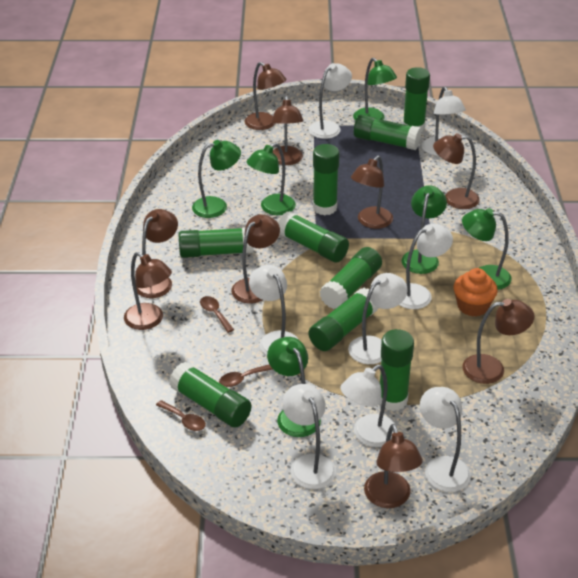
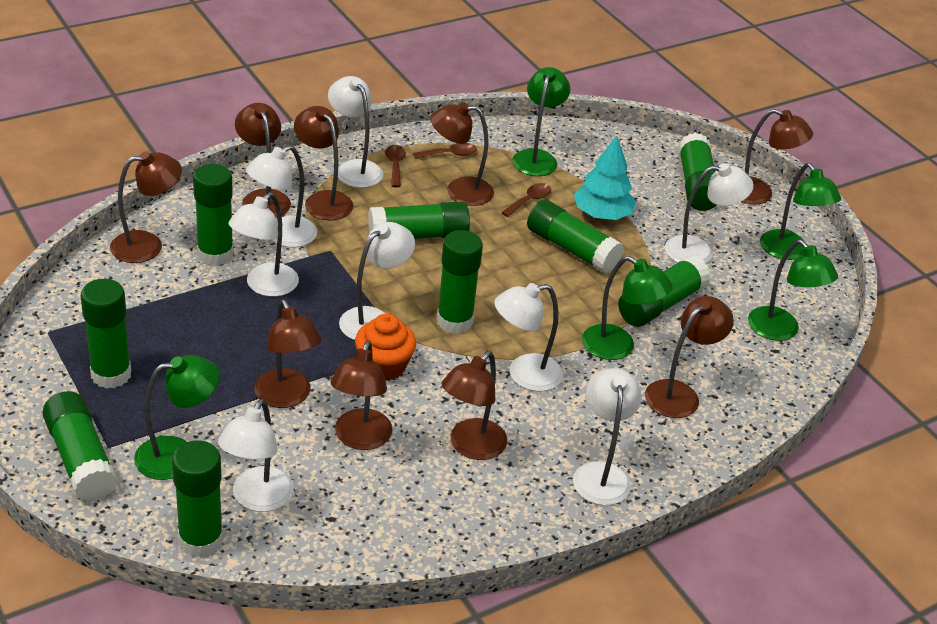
green lamp: [192,140,241,218] [247,143,296,215] [267,337,321,437] [353,58,397,121] [402,185,447,274] [462,208,512,290] = 6 -> [134,355,220,480] [512,67,570,176] [582,256,673,360] [748,240,838,341] [760,163,841,260] = 5
turquoise tree: none = 0 -> [574,136,636,220] = 1

